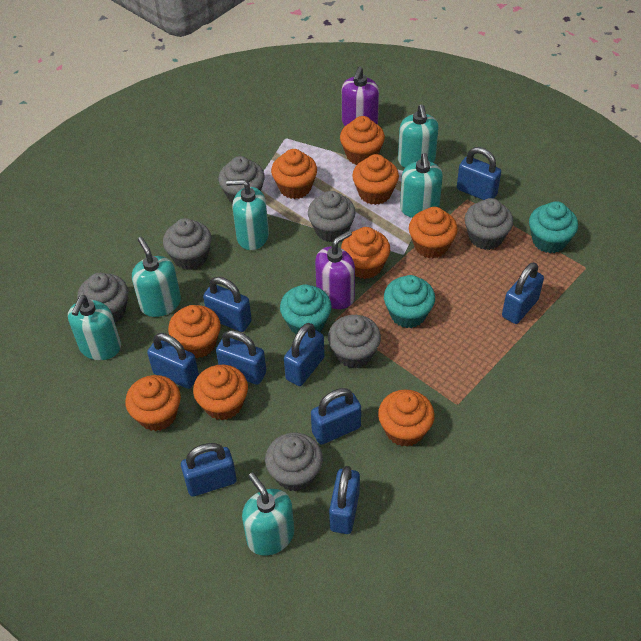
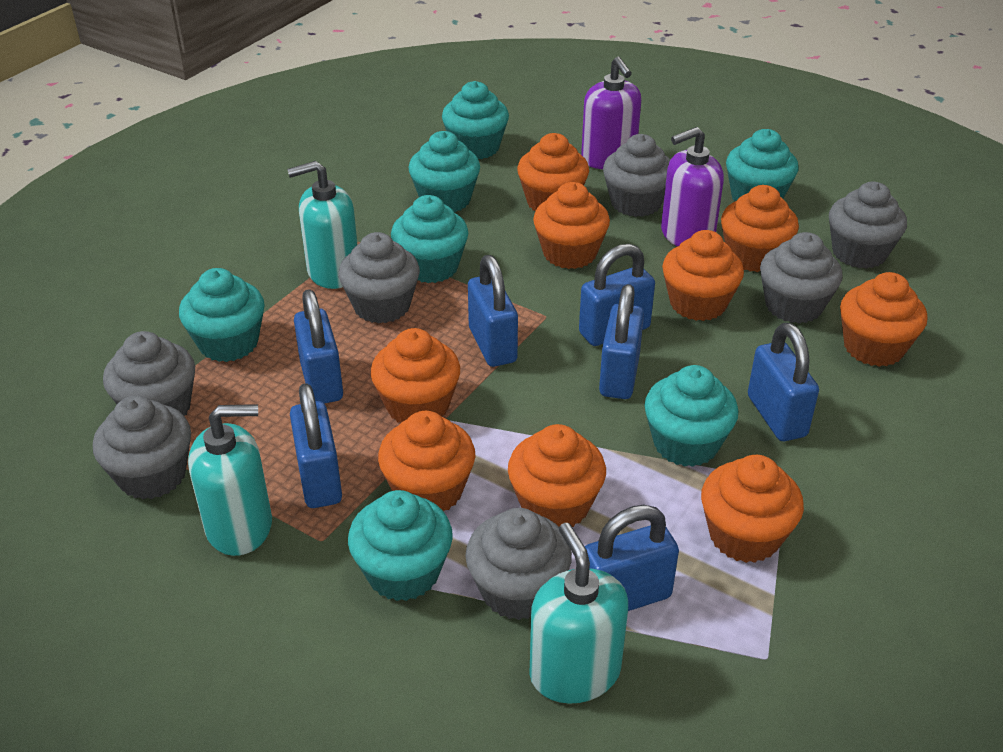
blue padlock: [147,333,199,389] [181,443,237,497] [203,277,252,332] [216,330,266,385] [284,323,324,386] [311,388,361,445] [329,466,360,534] [457,147,501,200] [502,262,544,324] = 9 -> [290,383,342,508] [294,289,343,404] [468,255,518,367] [579,244,655,346] [584,505,679,611] [599,284,644,399] [748,323,819,441] = 7
turquoise cupcake: [280,284,332,335] [384,275,435,328] [529,201,578,253] = 3 -> [179,268,265,362] [348,490,453,601] [391,195,468,283] [409,131,480,212] [442,81,509,159] [644,365,738,467] [726,129,798,201] = 7
turquoise soap dispenser: [68,295,121,360] [132,237,181,317] [226,179,269,250] [242,473,294,556] [398,104,439,168] [400,153,443,218] = 6 -> [188,404,272,556] [287,161,357,289] [529,523,628,704] = 3

